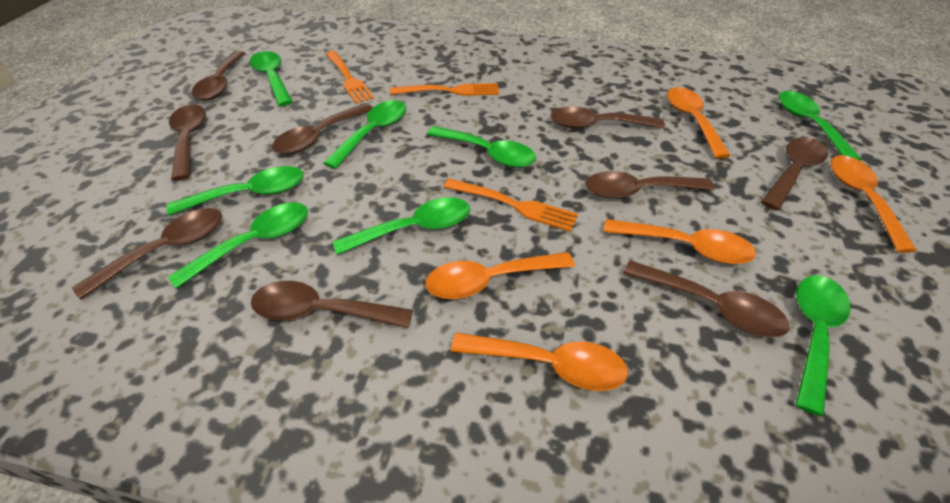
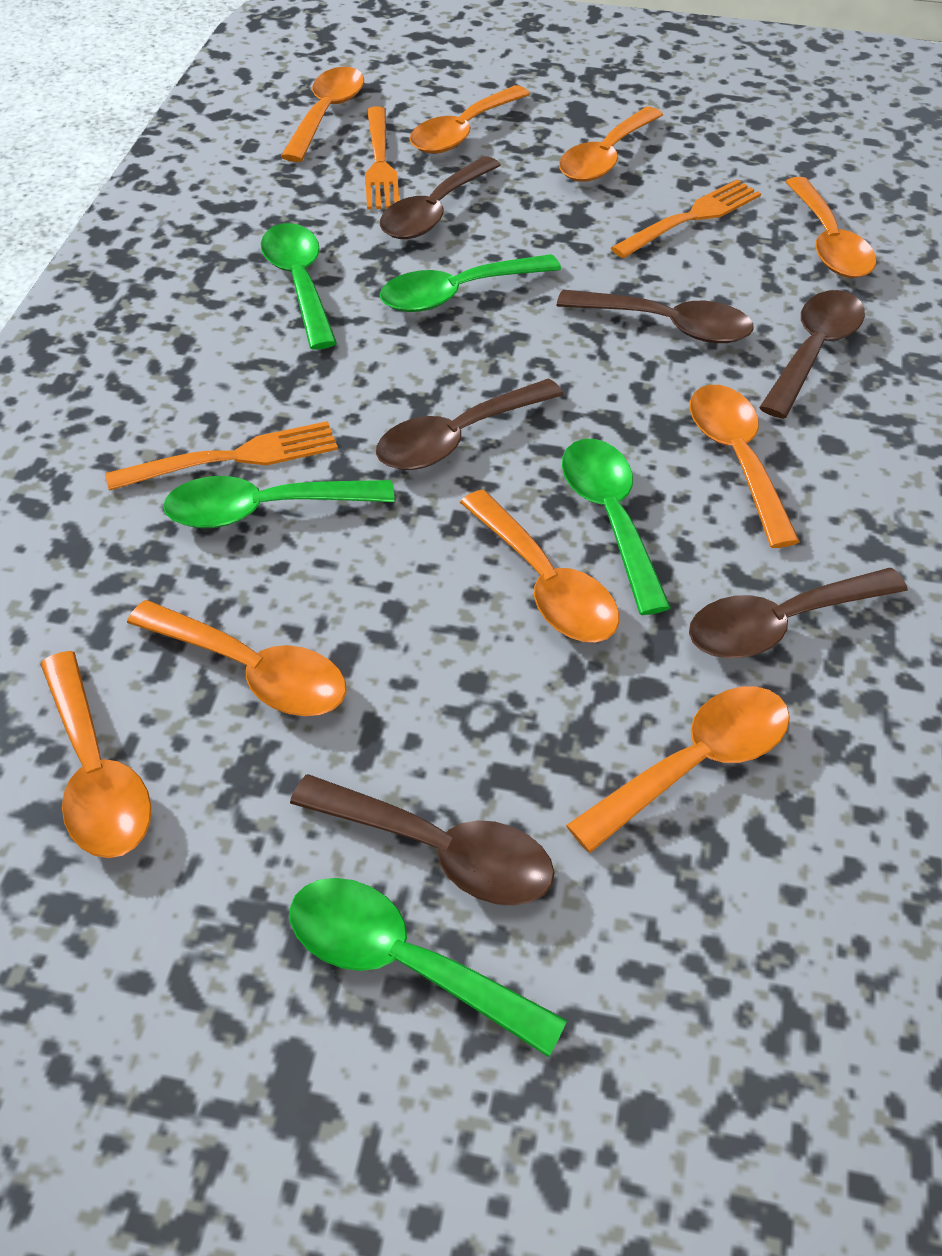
brown spoon: [72,208,222,300] [169,104,206,180] [192,51,245,100] [251,281,413,328] [272,103,373,154] [550,106,665,129] [586,171,715,199] [623,260,790,338] [761,137,828,210] = 9 -> [290,774,554,906] [376,378,564,470] [380,156,501,239] [557,290,754,343] [689,568,908,659] [759,290,865,419] = 6
green spoon: [167,166,304,216] [168,202,308,289] [249,51,293,106] [324,100,406,169] [333,197,470,255] [427,126,536,168] [779,91,862,161] [796,275,851,416] = 8 -> [163,476,395,528] [261,223,337,349] [290,878,567,1057] [379,254,561,312] [562,439,671,615] = 5
orange spoon: [425,252,575,299] [451,333,628,391] [603,219,756,264] [667,87,731,159] [830,155,917,253] = 5 -> [40,651,151,858] [127,600,347,716] [281,67,364,162] [410,85,530,153] [460,490,619,642] [559,107,663,182] [566,686,790,853] [690,385,800,548] [785,177,876,278] = 9

